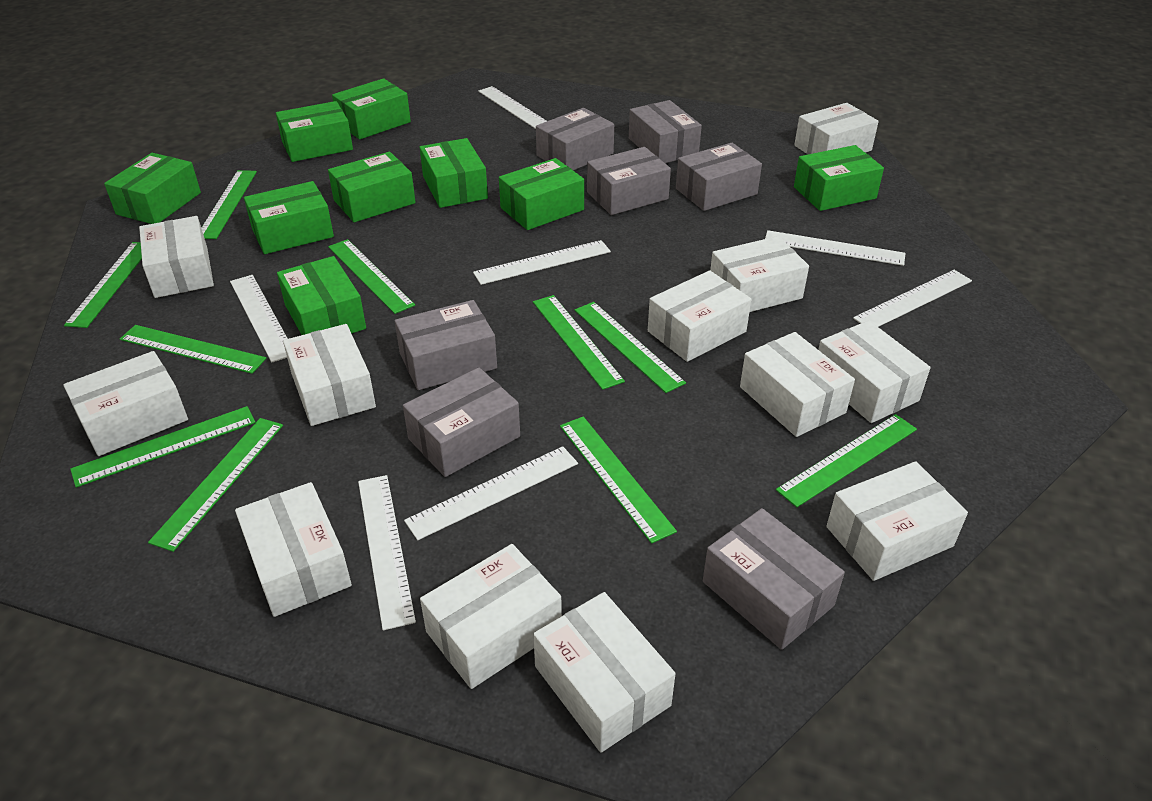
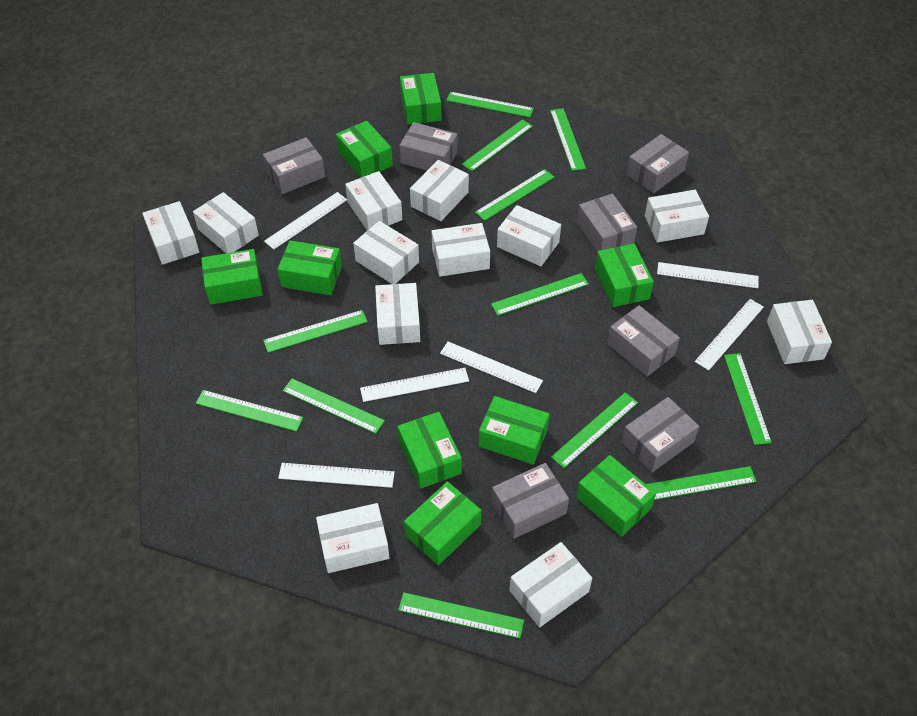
green ruler: [64,242,142,328] [70,406,256,488] [120,325,266,374] [148,418,283,552] [201,170,257,239] [328,239,415,314] [533,295,625,390] [560,416,677,544] [575,302,686,393] [776,414,917,507] = 10 -> [196,390,303,432] [263,310,368,353] [283,379,385,434] [398,592,524,639] [446,92,534,117] [462,119,533,171] [475,169,555,221] [491,273,589,316] [550,108,586,171] [551,392,638,468] [646,466,757,500] [724,353,772,445] = 12
white ruler: [230,275,288,362] [358,475,416,630] [404,446,578,540] [473,240,611,285] [478,86,547,129] [765,230,905,266] [853,270,972,327] = 7 -> [264,192,347,249] [278,463,395,488] [360,368,469,402] [440,342,543,393] [657,262,759,288] [695,299,764,371] = 6

